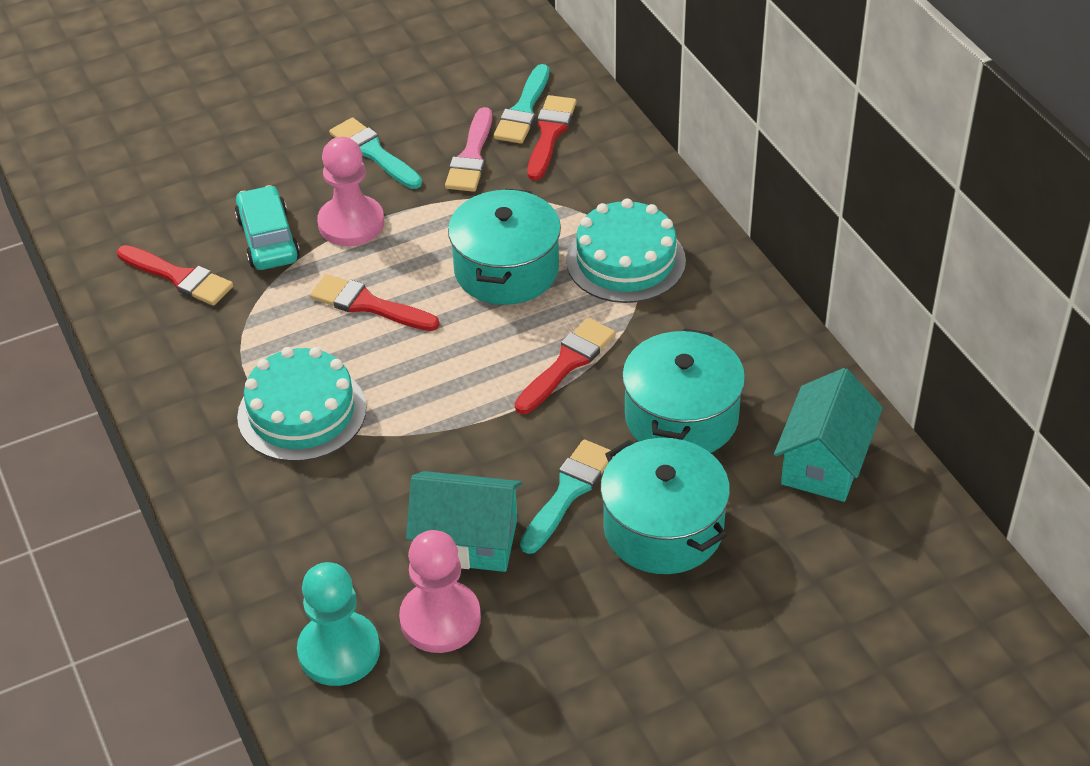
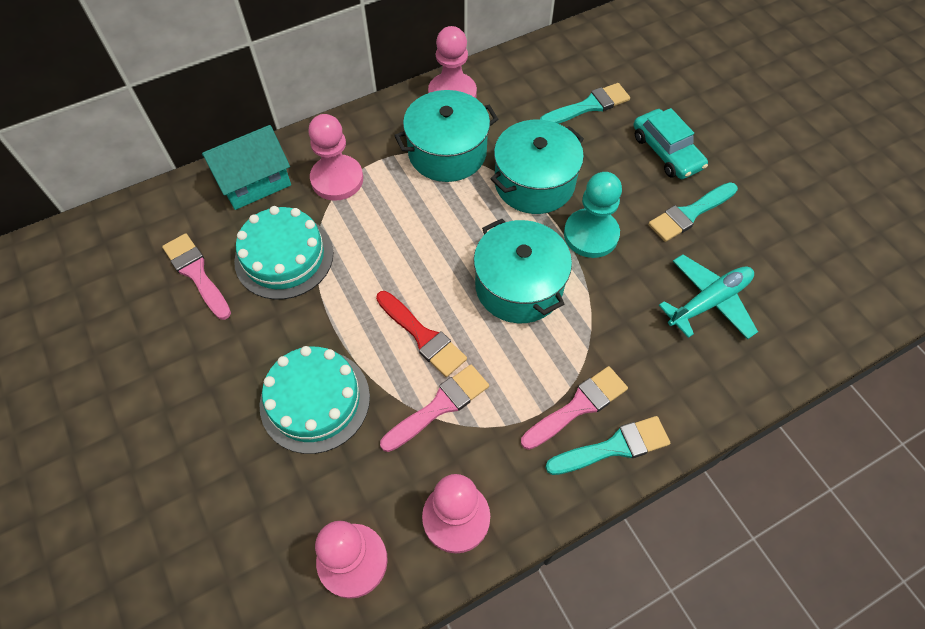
pink brush: [445,107,492,192] = 1 -> [162,233,231,320] [380,365,489,452] [521,366,628,450] = 3
pink pawn: [317,137,384,246] [399,530,481,653] = 2 -> [308,114,363,201] [315,521,388,599] [422,474,490,553] [428,26,477,98] = 4
red brush: [117,245,233,306] [310,274,440,331] [515,318,616,414] [527,95,577,180] = 4 -> [376,291,467,377] = 1
turquoise house: [406,471,522,572] [774,368,883,502] = 2 -> [202,125,291,210] = 1
turquoise plane: none = 0 -> [659,254,758,339] = 1

